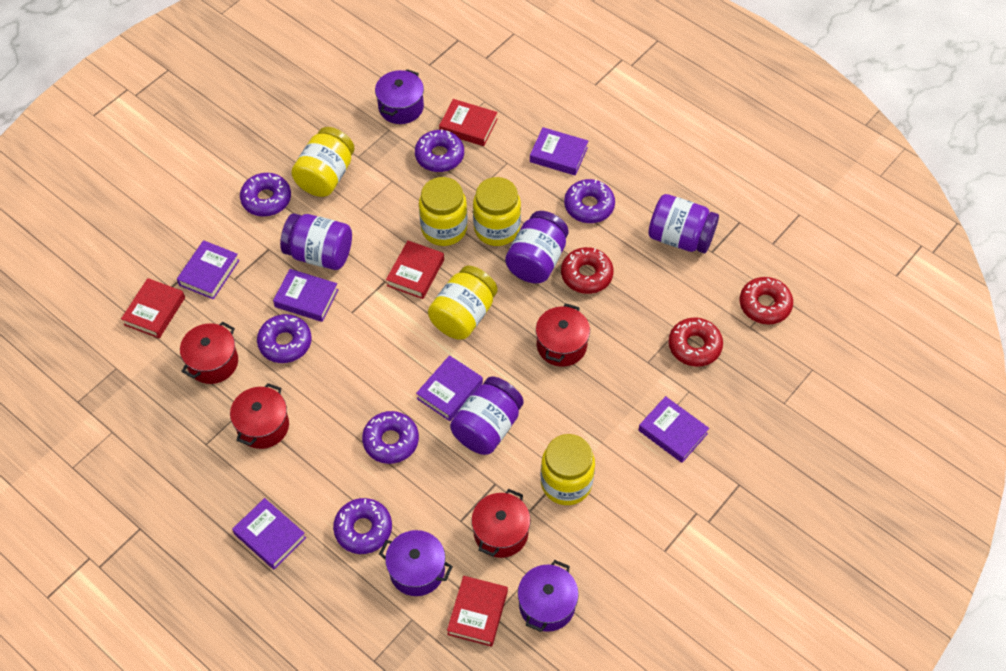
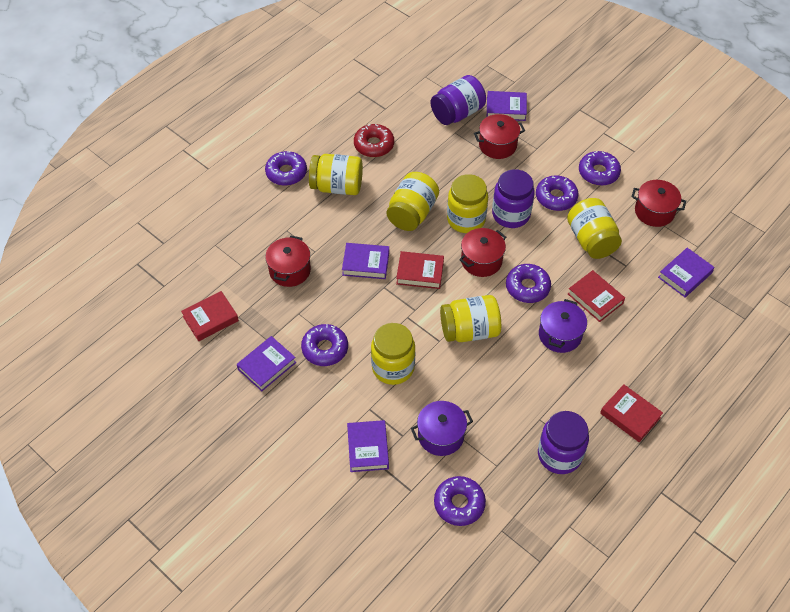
purple book: [177,240,240,300] [232,498,306,569] [273,269,338,322] [416,355,483,421] [530,127,588,176] [638,396,709,463] = 6 -> [237,336,296,391] [342,243,389,279] [347,420,389,472] [487,91,527,121] [658,248,714,297] = 5
purple jar: [280,213,352,270] [450,377,524,455] [505,211,569,283] [648,194,719,254] = 4 -> [431,75,486,125] [492,169,535,228] [538,411,589,474] = 3
purple pot: [375,69,424,124] [379,530,453,596] [518,560,579,632] = 3 -> [411,401,473,456] [539,299,587,353] = 2
red donut: [561,247,613,294] [668,317,723,367] [740,277,793,324] = 3 -> [354,124,394,157] = 1
yellow jar: [291,127,355,197] [419,177,468,246] [428,266,497,340] [473,177,521,246] [541,434,595,505] = 5 -> [309,154,363,195] [371,323,415,385] [387,172,439,231] [440,295,501,342] [447,174,488,233] [567,198,622,259] = 6

